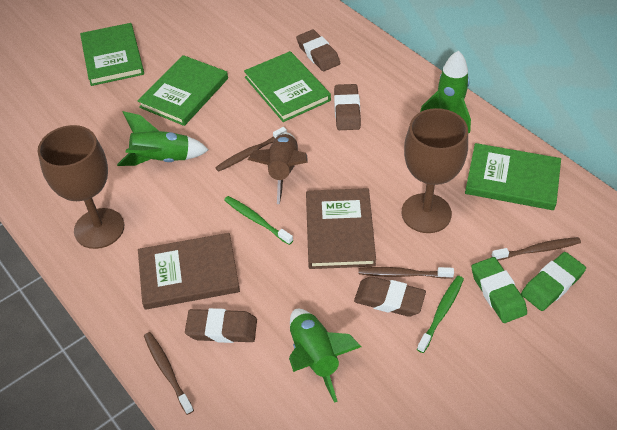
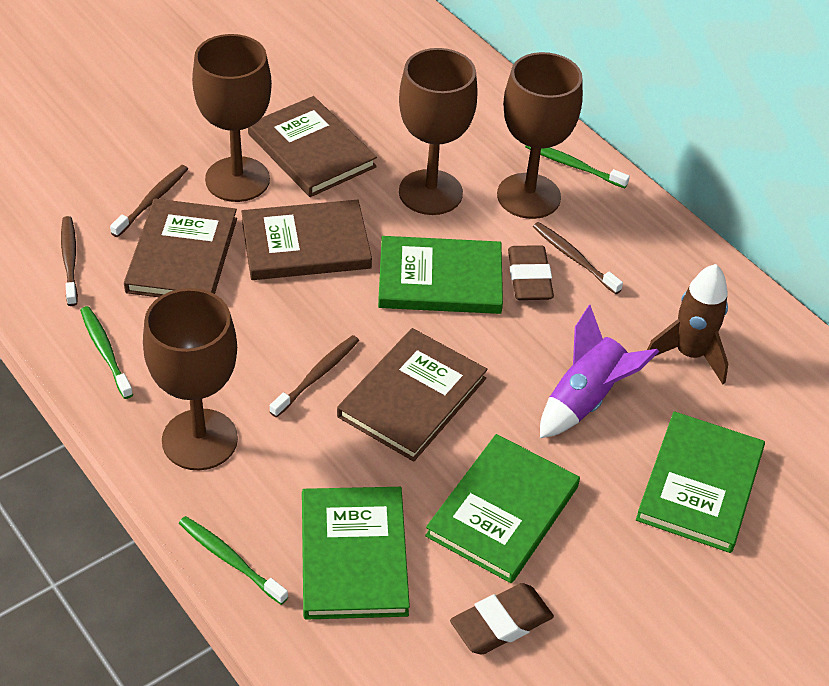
brown book: [138,233,240,310] [306,188,376,269] = 2 -> [124,199,237,297] [241,200,372,280] [248,96,377,197] [337,328,487,462] = 4
brown eraser: [185,308,257,343] [296,30,340,71] [334,84,361,130] [354,276,426,317] = 4 -> [450,583,554,655] [508,245,554,300] = 2
brown goblet: [38,125,124,249] [402,108,468,233] = 2 -> [143,288,238,470] [192,34,272,202] [399,48,478,215] [497,52,583,219] = 4
green eraser: [471,257,527,323] [521,252,586,311] = 2 -> none = 0
green rocket: [117,111,209,166] [289,309,362,403] [420,50,471,134] = 3 -> none = 0
green toothbrush: [224,196,293,245] [417,276,464,353] = 2 -> [80,306,133,399] [179,516,288,605] [525,145,630,188] = 3
purple rocket: none = 0 -> [540,305,659,438] = 1

